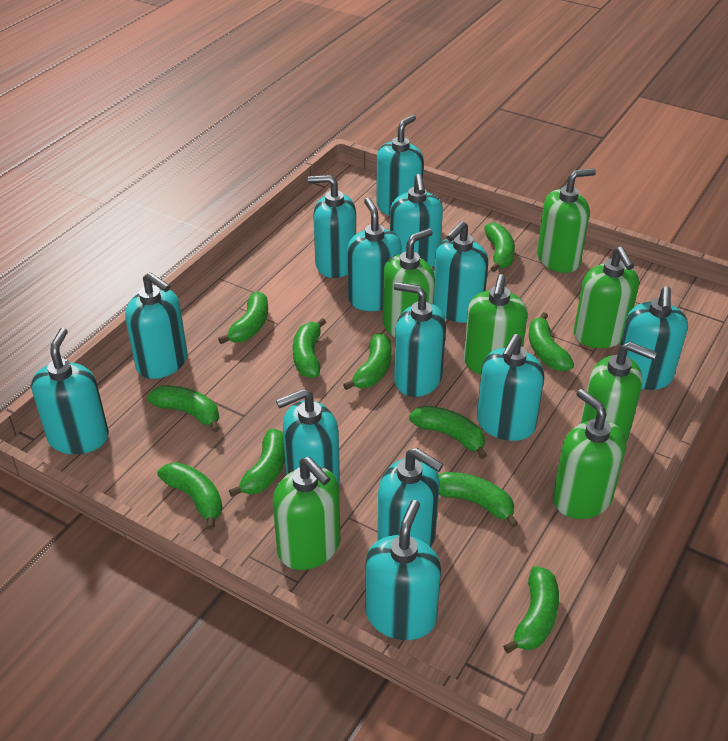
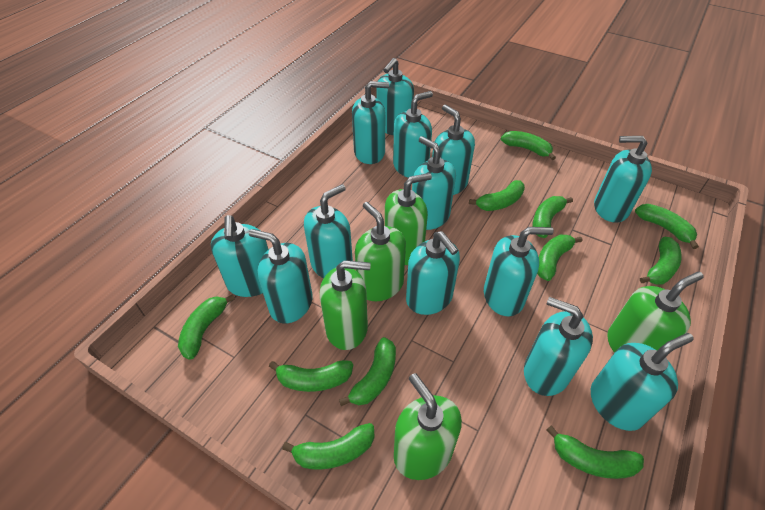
green soap dispenser: [273,457,340,570] [382,228,435,337] [464,274,528,375] [537,168,596,273] [553,389,626,519] [574,247,639,348] [580,342,657,442] = 7 -> [320,260,371,350] [355,202,406,301] [385,173,432,265] [394,373,462,480] [607,272,703,353] = 5

